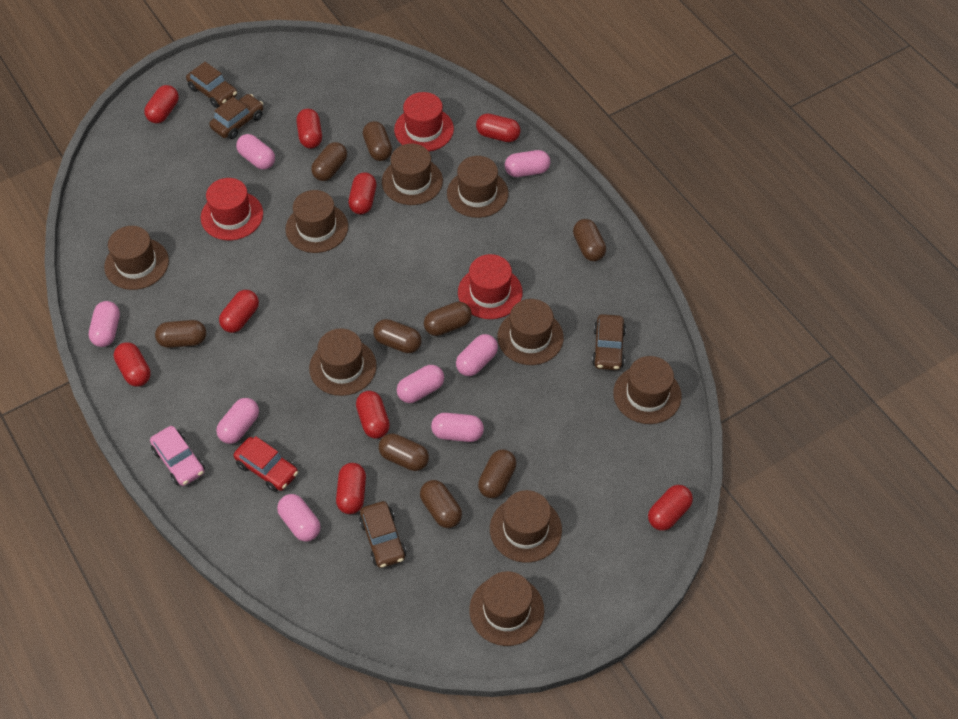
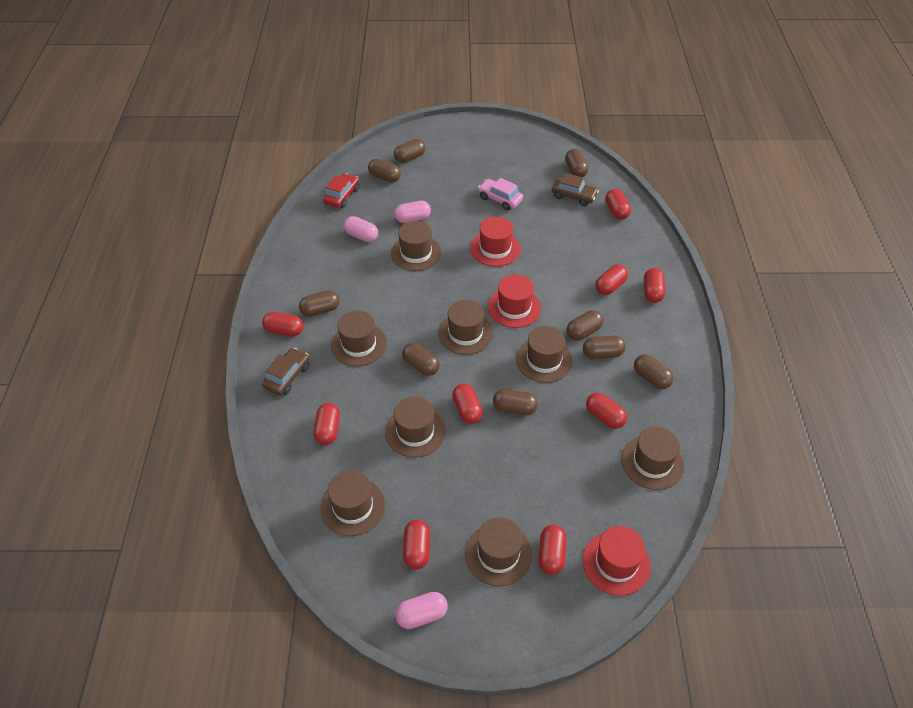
brown car: [186,62,237,108] [209,94,263,139] [359,501,406,568] [592,314,626,370] = 4 -> [262,348,309,395] [552,173,599,206] = 2
brown hat: [104,226,169,290] [285,190,348,253] [309,328,377,396] [382,144,443,205] [447,156,509,218] [469,571,544,646] [490,490,562,563] [497,299,564,365] [613,356,682,424] = 9 -> [321,470,385,536] [331,311,387,366] [385,396,446,458] [391,221,441,271] [438,300,493,355] [465,517,532,586] [516,326,573,383] [621,427,684,490] = 8
pink capsule: [89,301,120,347] [216,398,259,444] [236,134,275,170] [277,494,320,541] [397,365,444,403] [431,413,484,442] [456,334,498,376] [505,150,550,177] = 8 -> [344,216,378,242] [394,201,431,223] [395,592,448,629] = 3

